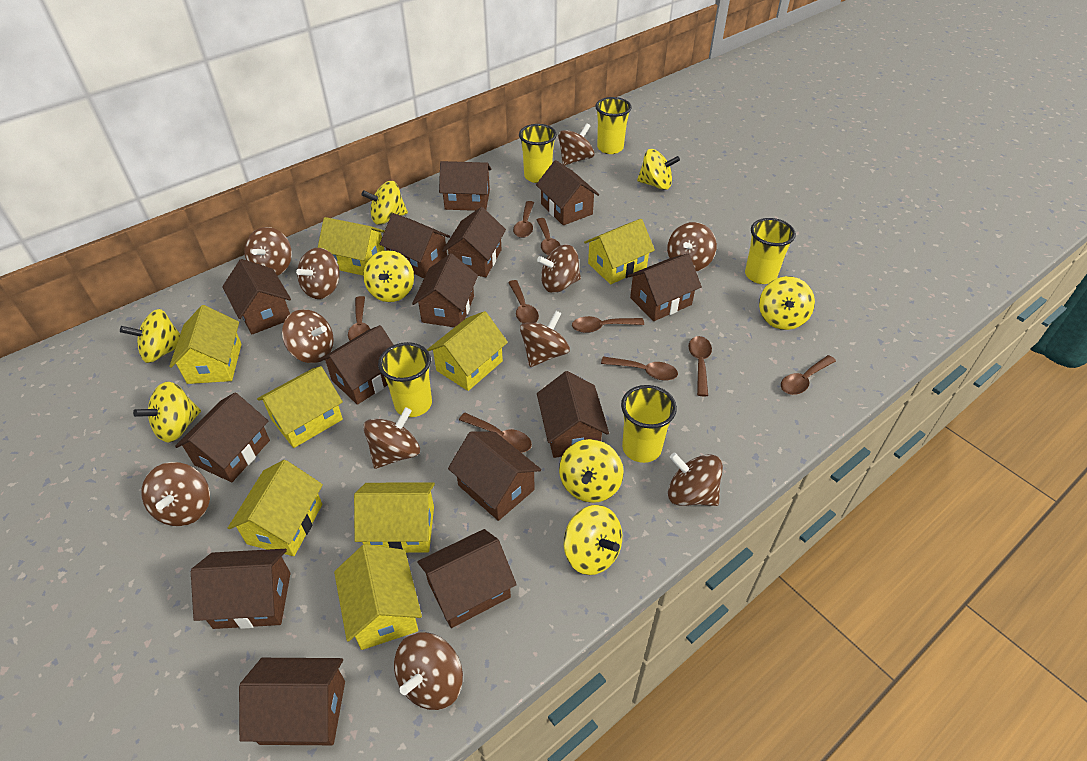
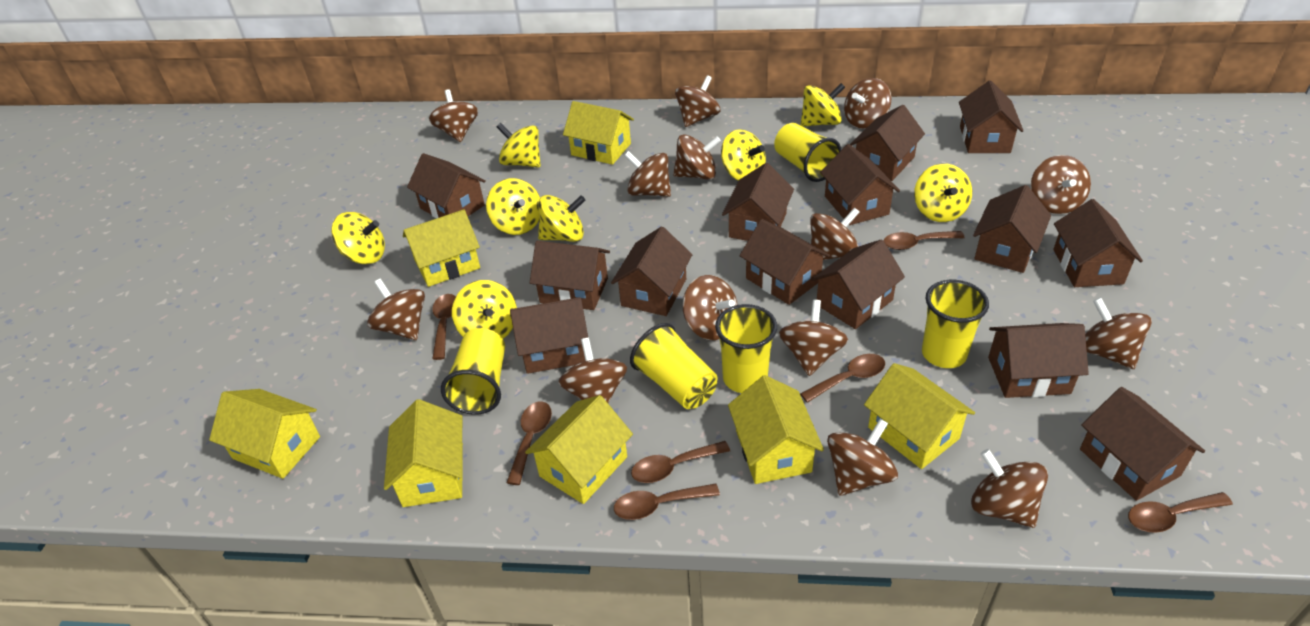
brown spinning top: [141,462,210,526] [244,227,292,276] [282,309,334,363] [296,248,340,299] [363,407,420,469] [394,632,463,710] [520,311,570,367] [537,245,581,293] [558,123,594,166] [667,222,717,271] [668,453,723,506] = 11 -> [367,279,425,340] [429,89,478,142] [558,338,627,404] [624,151,671,197] [673,135,721,180] [675,75,720,127] [682,275,738,340] [779,300,848,376] [810,207,859,260] [827,419,898,496] [844,78,891,128] [971,449,1048,528] [1031,155,1091,214] [1085,298,1152,369] = 14
brown spoon: [348,296,370,341] [459,413,532,453] [508,280,539,323] [513,201,534,238] [537,218,561,255] [572,316,644,333] [601,357,678,381] [689,336,712,396] [781,355,836,395] = 9 -> [432,294,456,360] [507,401,552,485] [614,484,720,520] [631,441,730,483] [800,354,885,403] [883,231,965,250] [1128,492,1233,533] = 7
yellow house: [169,305,242,384] [228,460,323,556] [257,366,343,448] [318,217,385,275] [334,544,422,650] [354,482,435,553] [427,311,508,391] [584,219,655,284] = 8 -> [209,389,320,479] [384,399,463,507] [403,209,480,287] [525,395,633,504] [563,101,634,165] [728,375,824,484] [864,363,975,469] = 7

